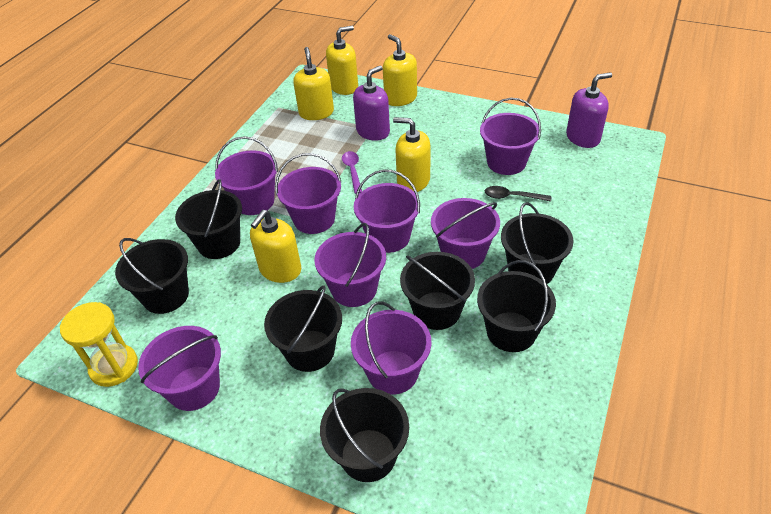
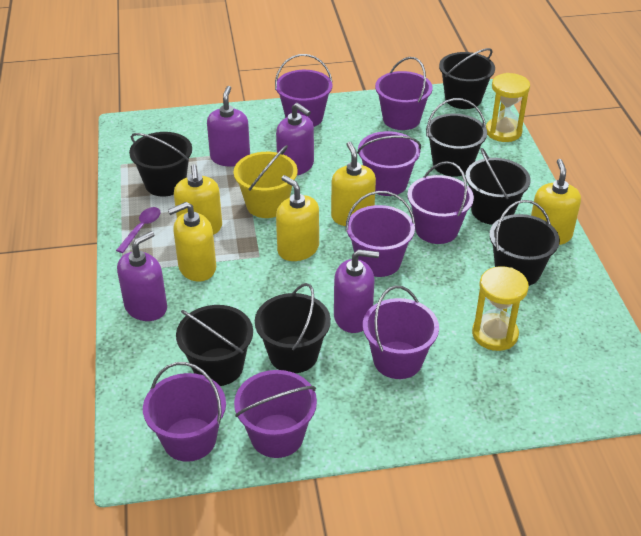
black spoon: [485,186,551,202] = 1 -> none = 0
purple soap dispenser: [353,65,390,141] [566,72,612,148] = 2 -> [117,231,167,321] [207,86,250,166] [276,103,314,175] [334,249,379,333] = 4
yellow bucket: none = 0 -> [234,145,297,218] = 1
yellow hourglass: [60,302,138,387] = 1 -> [472,266,529,351] [486,73,530,142] = 2

